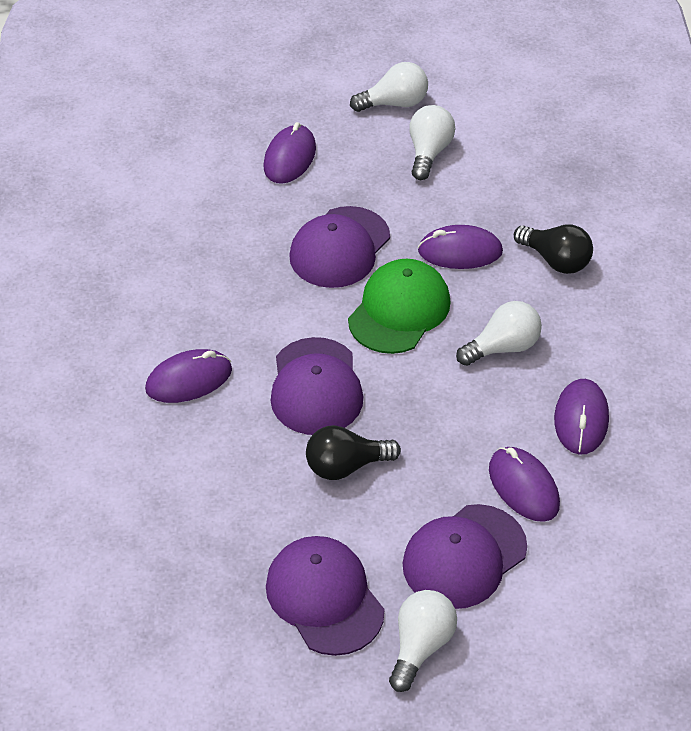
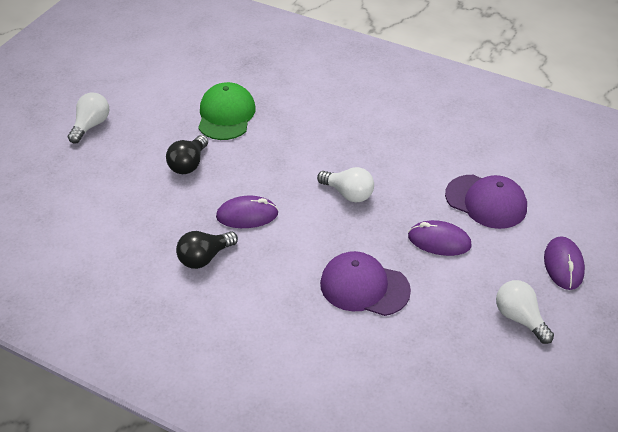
purple cap: [266,536,384,656] [270,337,363,435] [289,206,390,288] [402,504,527,609] = 4 -> [320,251,411,316] [445,175,527,229] = 2
purple mouse: [145,349,232,403] [263,122,316,184] [418,225,503,269] [489,447,560,522] [554,379,609,455] = 5 -> [216,196,278,228] [408,220,472,256] [544,236,585,290] = 3
white light bulb: [350,62,428,112] [389,590,457,692] [409,105,455,180] [456,301,542,366] = 4 -> [68,93,109,143] [317,167,374,203] [496,280,554,344] = 3

